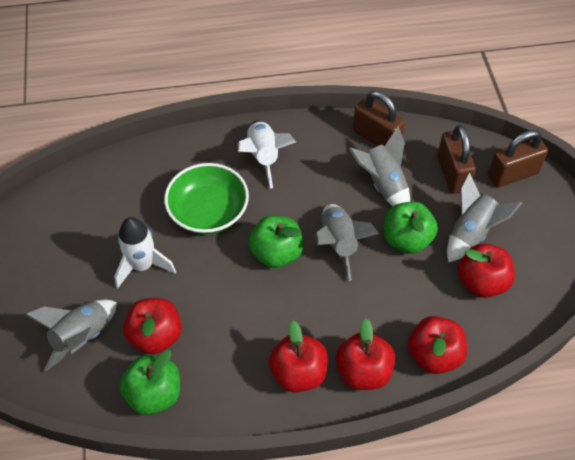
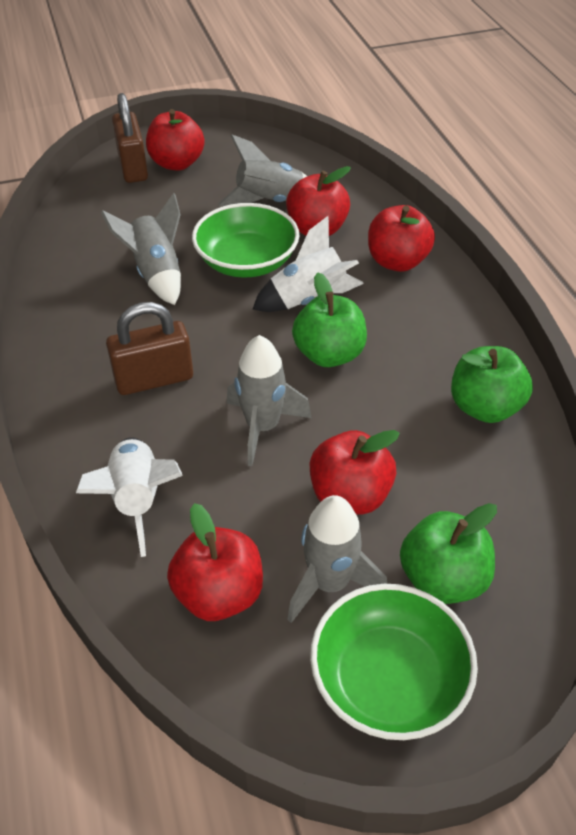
brown padlock: [353,91,405,146] [437,125,476,194] [488,130,548,187] = 3 -> [106,302,193,395] [112,93,148,183] = 2
green bowl: [164,163,249,234] = 1 -> [192,203,299,278] [310,584,478,740] = 2

